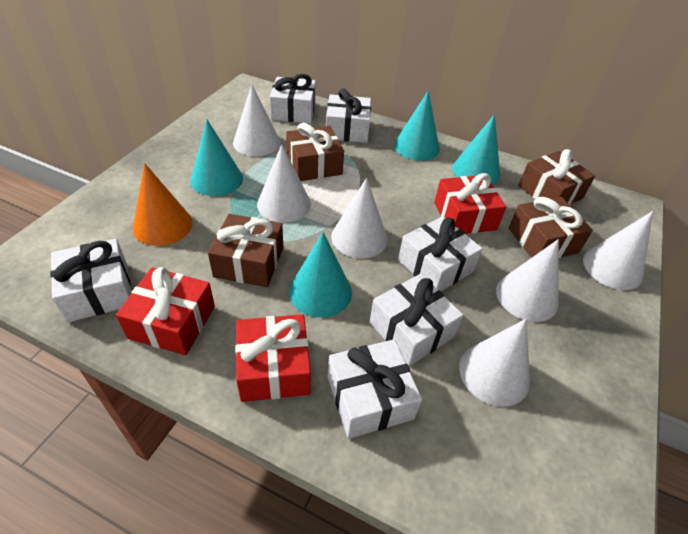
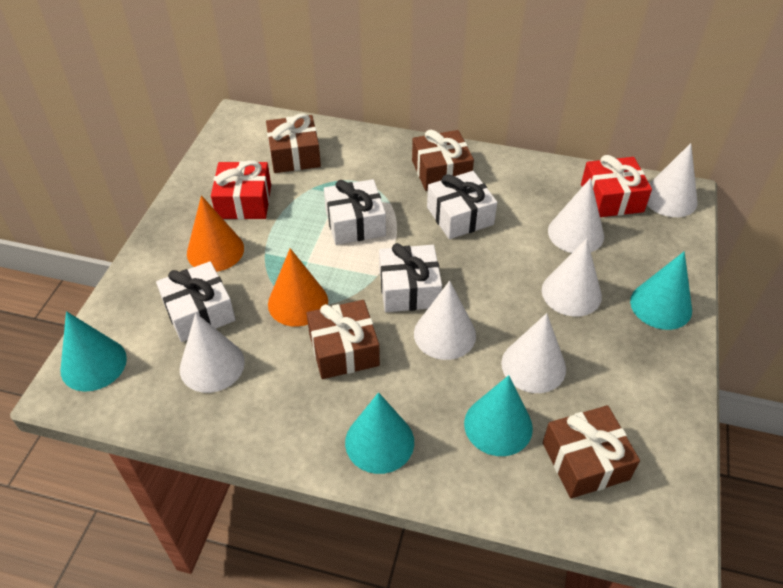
orange cone: [133,163,193,246] = 1 -> [187,195,244,272] [268,248,328,327] = 2
red gift: [116,267,215,355] [235,314,311,402] [434,173,506,234] = 3 -> [211,160,271,219] [581,155,652,217] = 2
white gift: [50,239,131,322] [270,74,316,124] [326,89,371,143] [328,339,422,439] [370,274,463,366] [398,216,483,291] = 6 -> [156,261,236,342] [324,179,386,245] [379,243,442,312] [427,171,497,239] = 4

